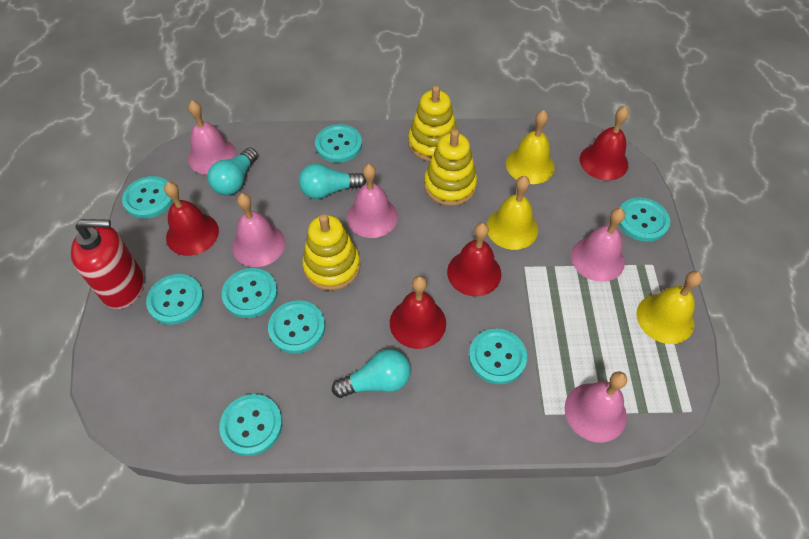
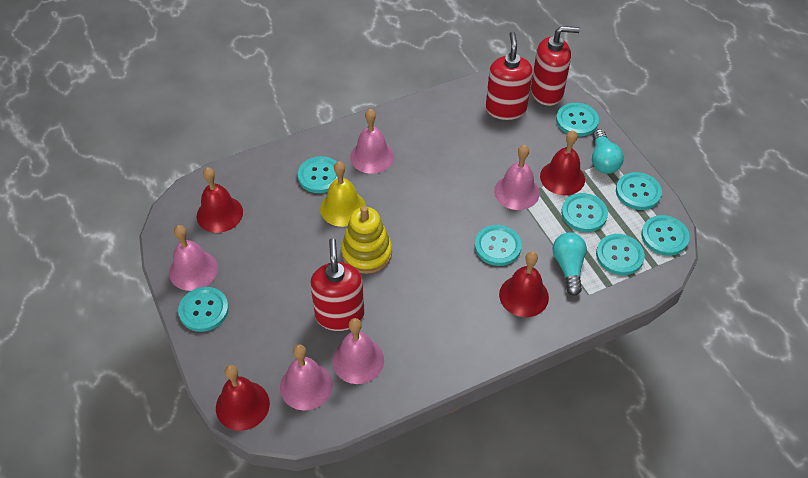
red soap dispenser: [71,219,144,309] = 1 -> [310,238,365,331] [486,31,533,120] [531,26,580,106] = 3
turquoise light bulb: [207,147,258,195] [299,163,366,199] [332,349,411,398] = 3 -> [553,232,587,296] [592,129,624,174] = 2
yellow bell: [486,176,538,250] [506,110,555,184] [636,271,702,344] = 3 -> [320,161,366,227] = 1
yellow stacking toy: [302,214,360,291] [408,86,457,161] [424,129,477,206] = 3 -> [341,206,392,274] = 1

